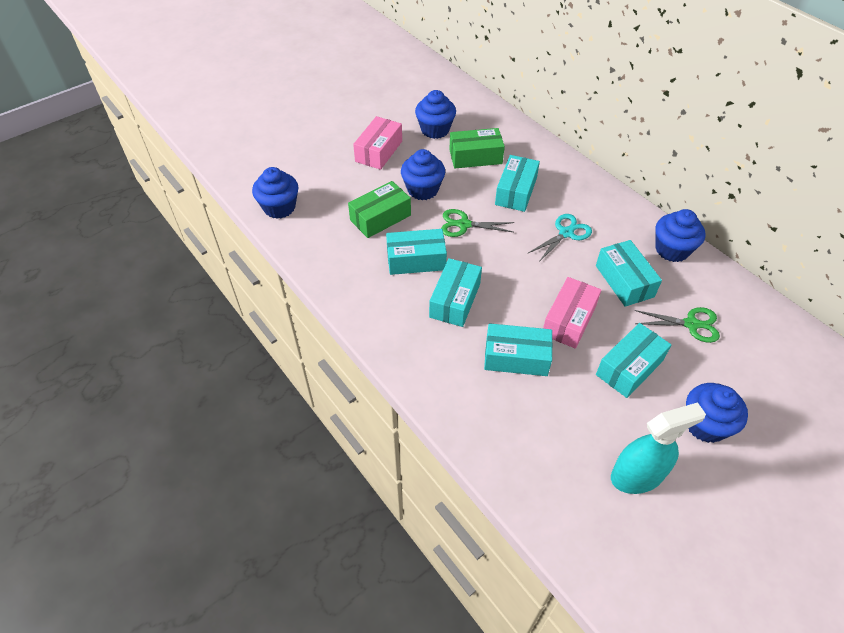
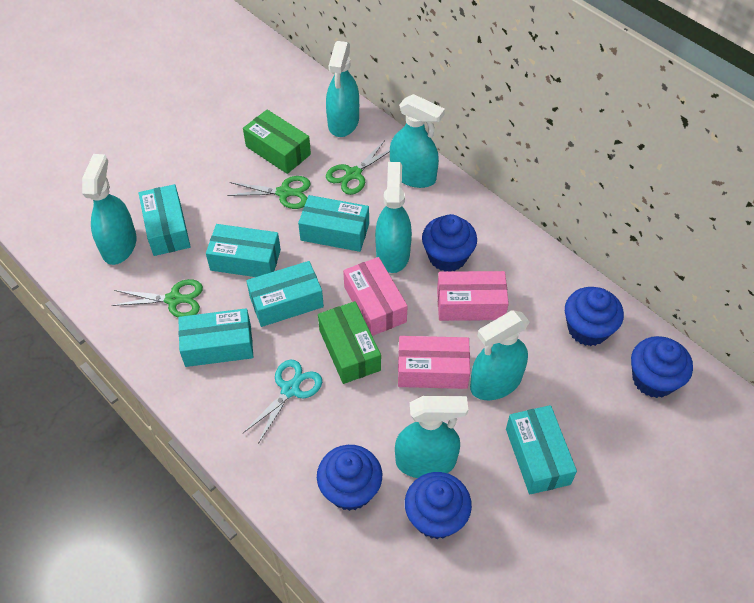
green scissors: [441,209,514,237] [634,307,720,343] = 2 -> [111,279,203,318] [227,176,311,209] [326,140,390,195] = 3
pink box: [353,116,402,170] [543,277,602,349] = 2 -> [343,257,408,336] [398,336,470,389] [437,271,509,321] = 3
turquoise spray bottle: [611,402,706,494] = 1 -> [82,154,137,265] [326,41,359,137] [375,162,412,273] [390,94,445,188] [395,396,468,478] [470,310,530,400] = 6

